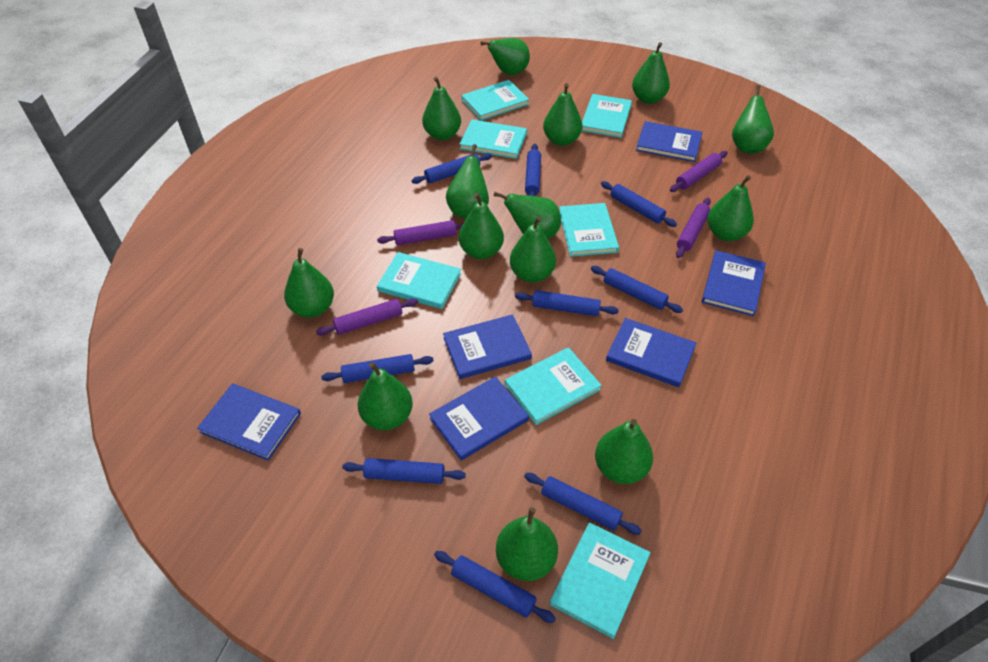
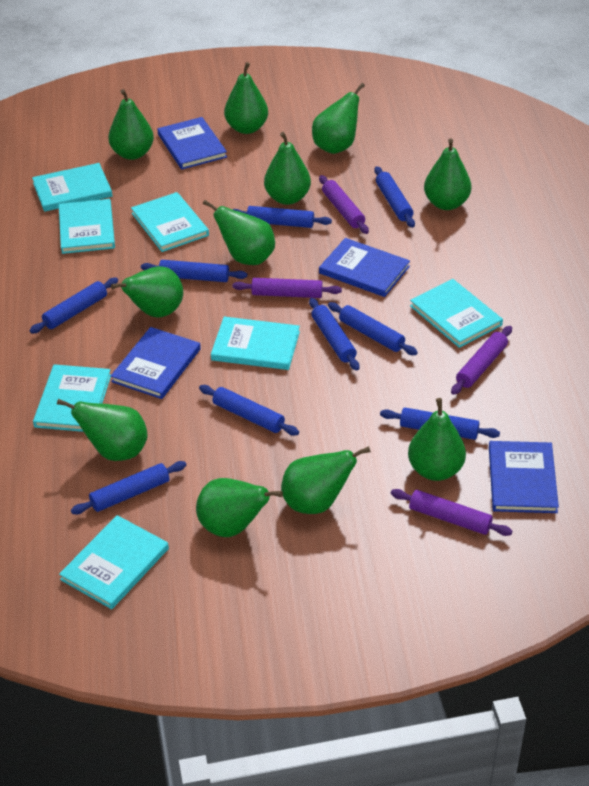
blue book: [197,383,301,461] [429,376,529,460] [443,314,532,379] [606,318,696,387] [636,121,702,162] [702,250,766,316] = 6 -> [111,327,201,399] [157,117,227,170] [319,238,410,297] [489,441,559,513] = 4
green pear: [284,248,334,318] [358,362,413,430] [422,77,461,140] [446,144,489,218] [459,193,504,259] [481,38,530,75] [494,192,561,239] [496,507,558,581] [510,216,556,283] [543,83,583,146] [595,419,653,484] [632,42,670,104] [708,175,754,241] [732,85,774,153] = 14 -> [57,399,148,461] [108,89,154,160] [111,266,183,318] [196,478,283,537] [203,200,275,265] [224,62,268,134] [264,132,311,205] [281,446,371,514] [312,83,365,154] [408,398,466,481] [424,138,471,210] = 11

